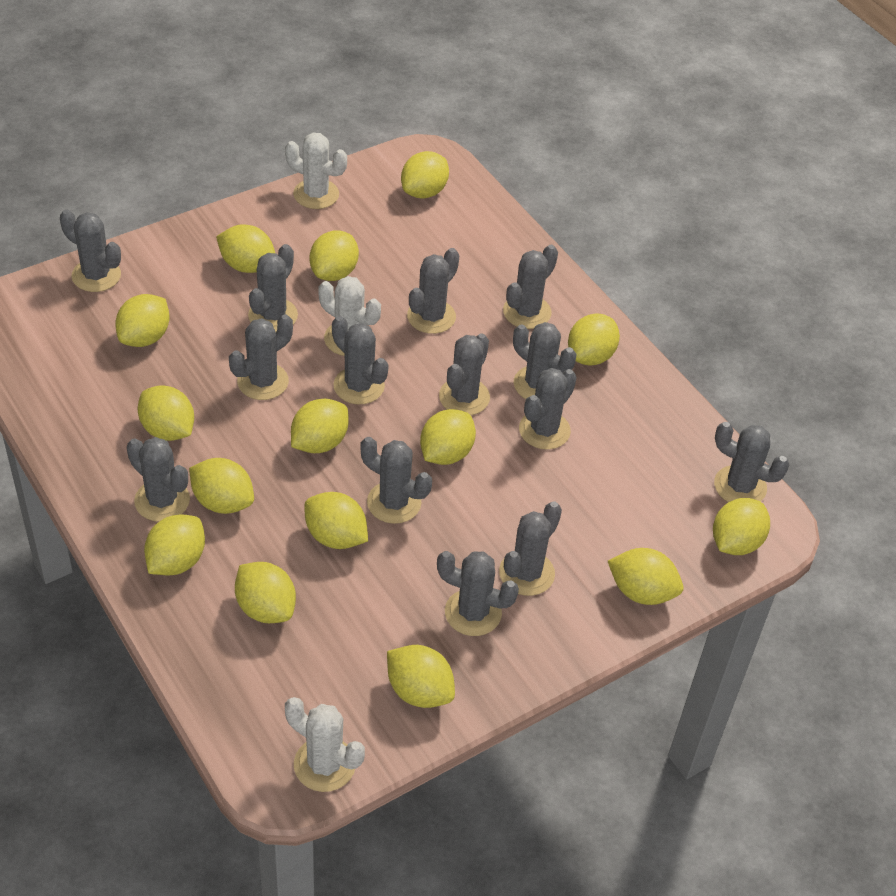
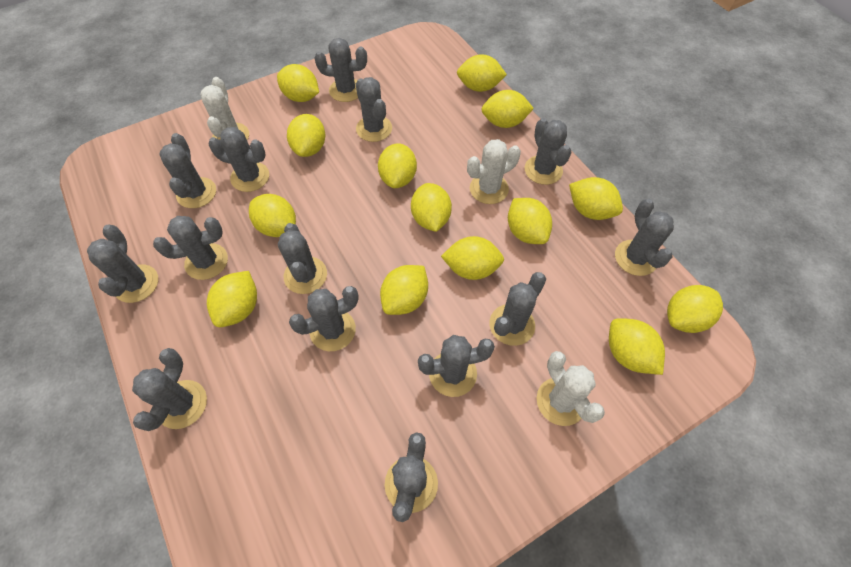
yellow lemon: [115,294,170,347] [138,385,194,441] [144,514,205,575] [189,458,254,514] [216,224,275,273] [235,562,296,623] [291,399,349,453] [304,492,368,549] [309,230,359,281] [387,645,455,708] [401,151,449,199] [420,409,476,465] [568,313,620,366] [608,548,684,605] [713,498,770,555] = 15 -> [207,271,257,327] [249,194,296,237] [277,64,319,102] [287,114,325,157] [378,143,417,188] [380,265,428,315] [411,183,452,232] [441,236,504,280] [457,54,507,92] [481,90,534,128] [508,198,552,244] [569,177,623,220] [609,318,665,375] [667,285,723,333] = 14

